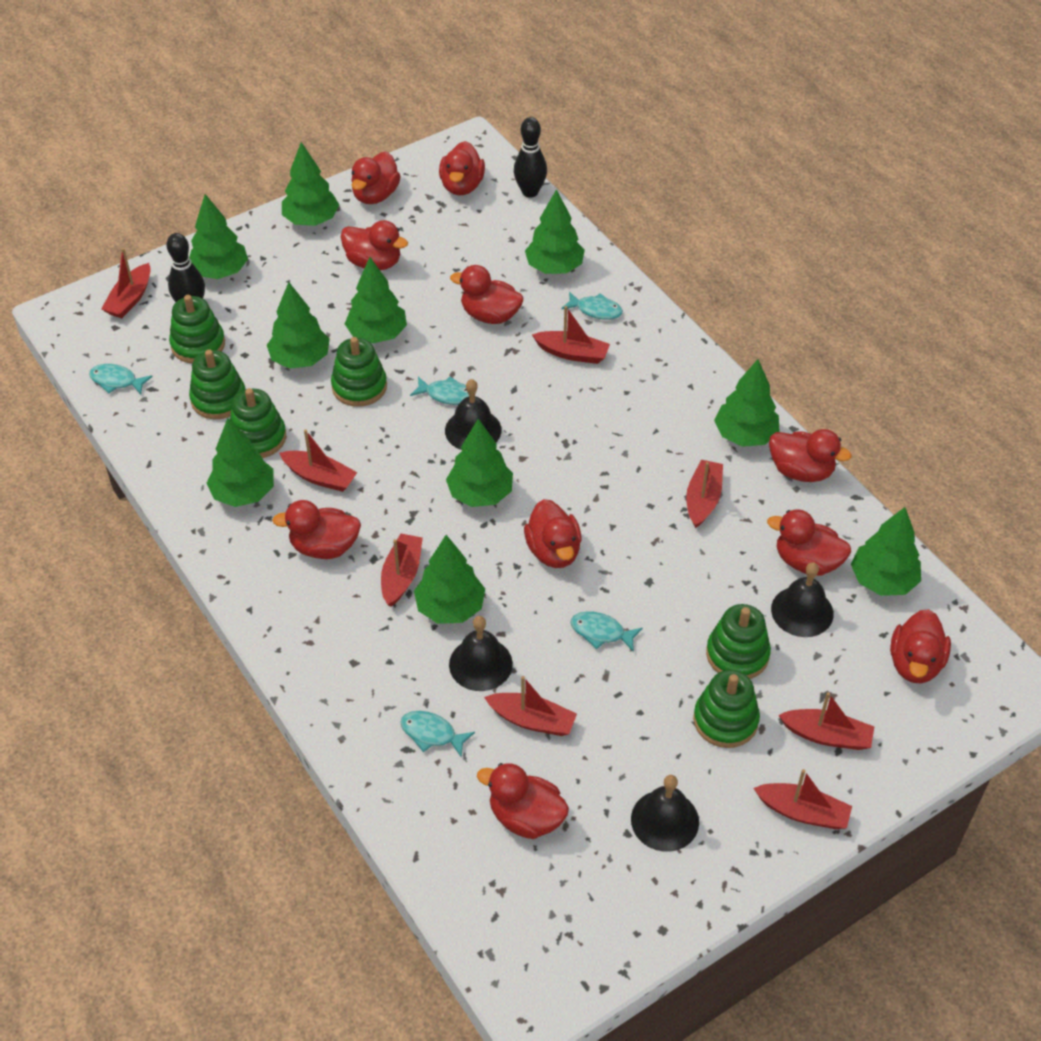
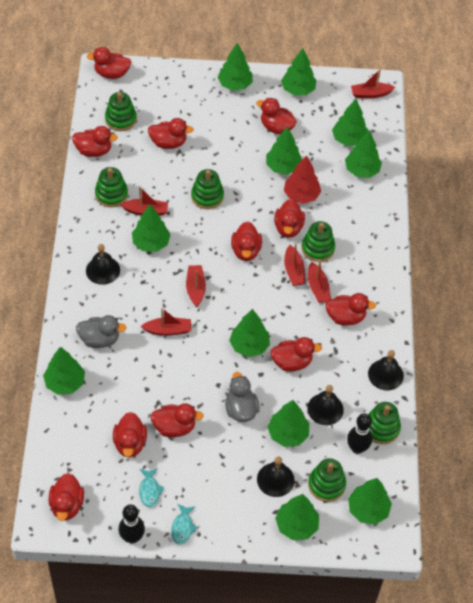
green tree: [189,194,248,279] [207,418,274,507] [267,282,330,369] [282,142,339,226] [345,257,407,343] [414,535,485,624] [446,419,513,507] [525,189,585,274] [714,359,780,447] [851,507,921,596] = 10 -> [43,347,85,395] [132,204,171,252] [218,43,253,91] [229,309,270,357] [266,126,302,175] [267,400,309,447] [275,494,319,540] [281,48,316,95] [332,99,368,146] [345,130,382,178] [348,478,392,525] = 11
grey duck: none = 0 -> [76,315,126,348] [225,372,260,422] = 2
red boat: [101,248,151,318] [279,429,358,492] [381,534,423,607] [484,676,577,736] [532,306,610,364] [686,460,723,528] [754,769,852,829] [778,692,874,750] = 8 -> [120,187,168,216] [140,308,191,336] [186,265,206,307] [284,244,305,286] [308,261,331,303] [351,69,396,98] = 6
red duck: [272,500,361,559] [340,220,408,270] [351,152,401,204] [439,141,485,195] [450,265,524,324] [477,763,569,839] [524,499,582,568] [767,509,851,576] [769,429,852,482] [890,609,951,683] = 10 -> [48,473,84,521] [72,126,118,157] [87,47,131,79] [113,412,147,457] [148,118,194,149] [150,403,204,437] [231,221,262,261] [256,98,297,134] [270,337,322,372] [274,199,305,238] [325,293,376,326] = 11
red tree: none = 0 -> [284,155,321,204] = 1
turquoise fish: [89,364,153,394] [400,711,475,758] [410,377,469,405] [561,292,623,320] [571,611,643,652] = 5 -> [139,468,164,507] [171,504,197,545] = 2

